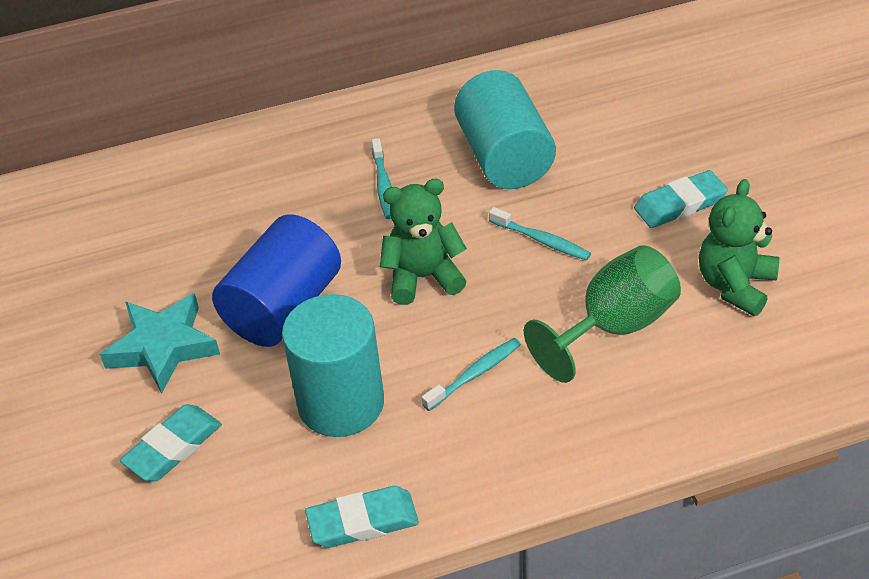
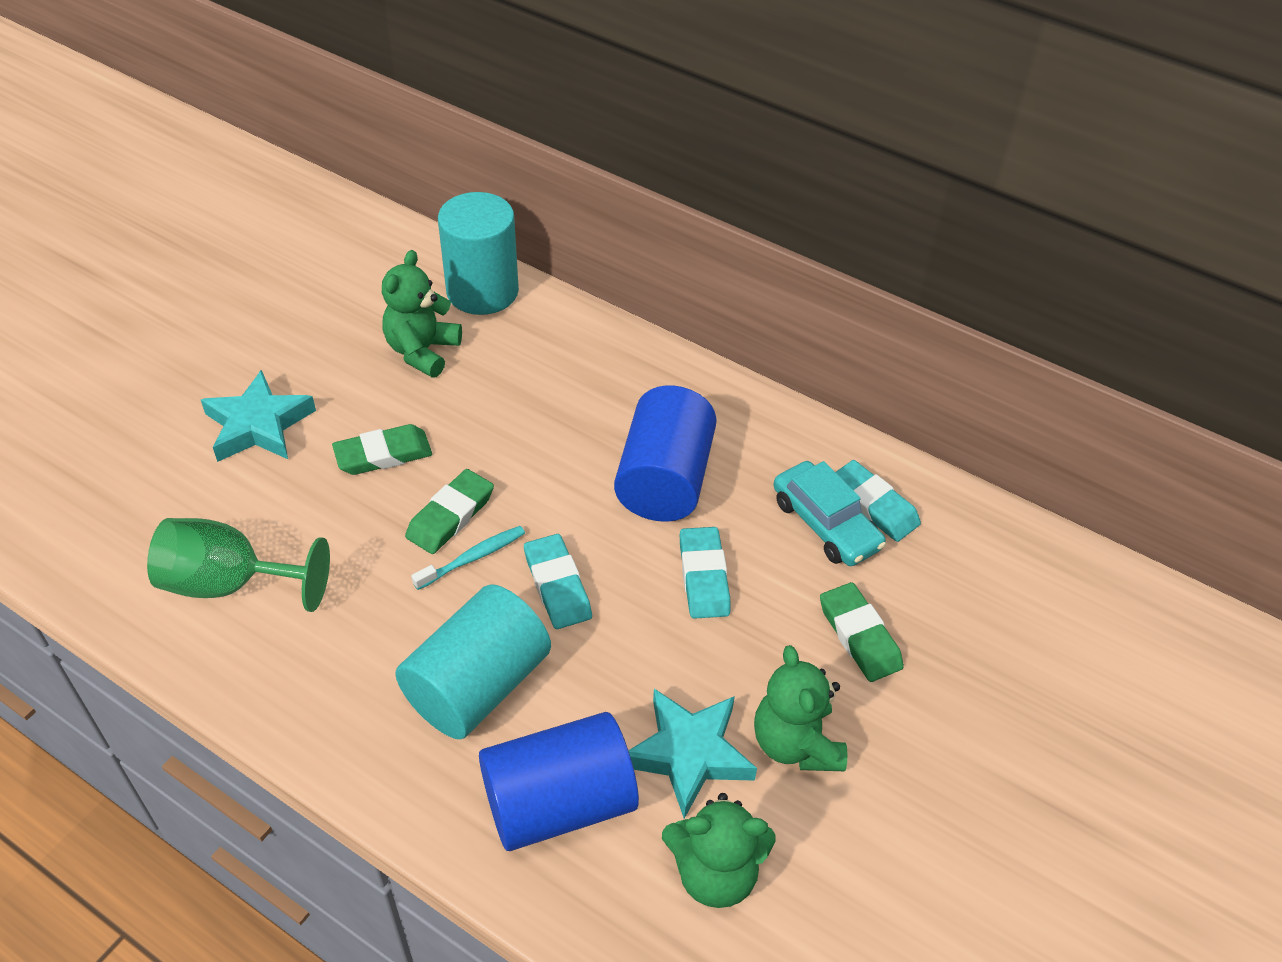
blue cylinder: [212,214,341,347] = 1 -> [479,712,639,851] [614,385,717,522] = 2
green eraser: none = 0 -> [332,424,432,475] [405,469,494,554] [820,582,904,682] = 3
green teddy bear: [380,179,467,305] [699,179,779,316] = 2 -> [382,250,462,378] [662,793,776,908] [754,645,847,771] = 3
turquoise car: none = 0 -> [773,461,886,566] = 1
turquoise star: [100,293,220,394] = 1 -> [201,370,316,462] [628,689,757,819] = 2
turquoise toothbrush: [372,138,392,219] [422,338,521,411] [489,207,591,260] = 3 -> [411,526,525,590] = 1

